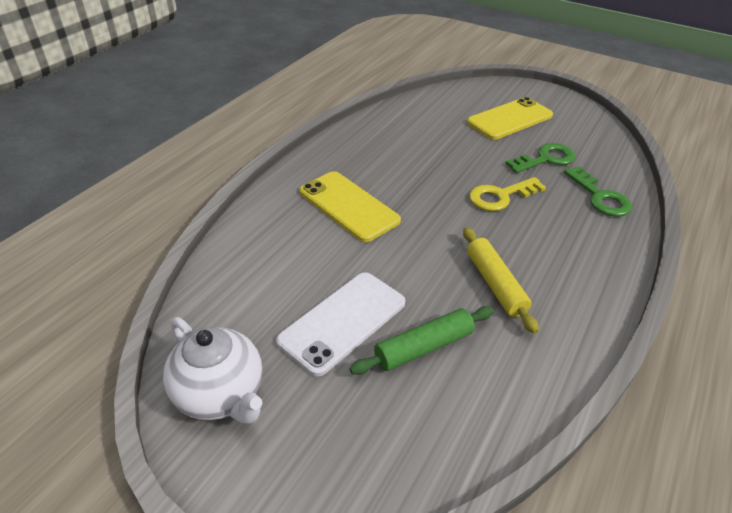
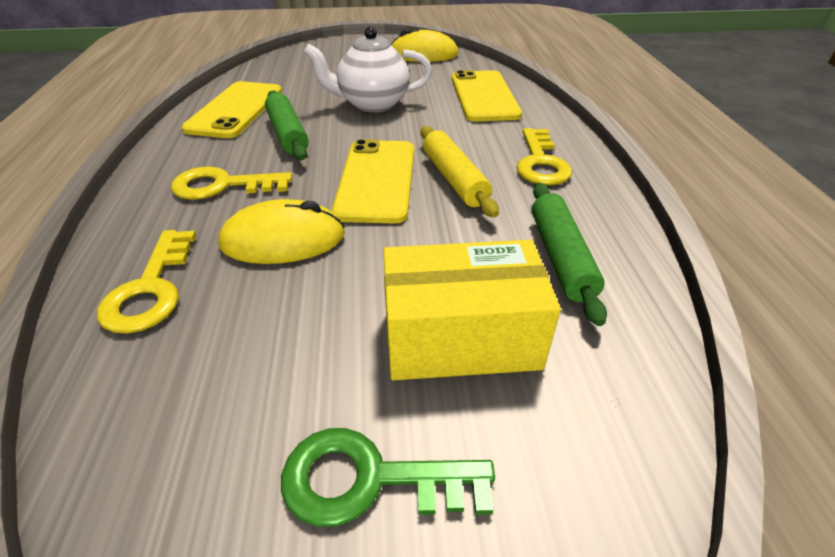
green key: [505,143,575,173] [564,166,632,217] = 2 -> [281,428,495,527] = 1
green rolling pin: [350,306,494,375] = 1 -> [265,90,309,160] [532,183,607,326] = 2
white phone: [276,272,405,376] = 1 -> none = 0
yellow box: none = 0 -> [383,240,561,380] = 1
yellow key: [469,177,546,211] = 1 -> [97,230,196,334] [171,167,292,200] [516,128,572,185] = 3
yellow mouse: none = 0 -> [218,199,345,264] [391,29,458,62] = 2
yellow phone: [300,171,401,242] [467,97,553,140] = 2 -> [182,81,282,138] [332,139,414,224] [452,70,522,122] = 3

